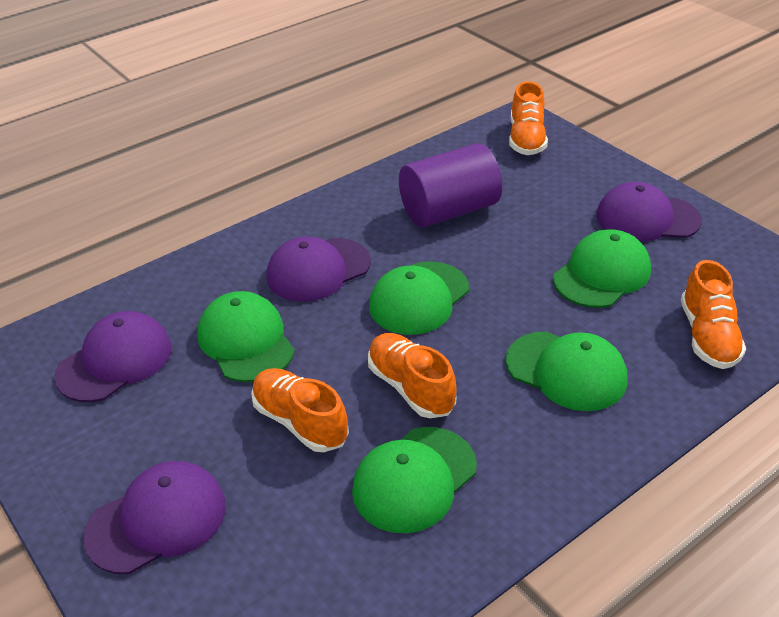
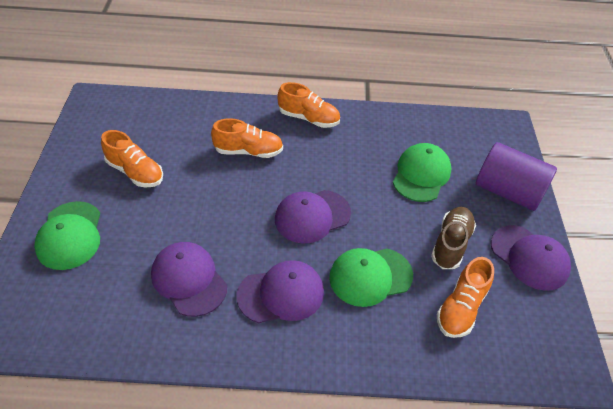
brown shoe: none = 0 -> [431,207,476,269] = 1
green cap: [197,291,295,382] [352,427,477,533] [369,261,469,335] [506,331,627,411] [553,229,651,308] = 5 -> [34,201,100,270] [329,248,413,307] [393,143,452,202] = 3

